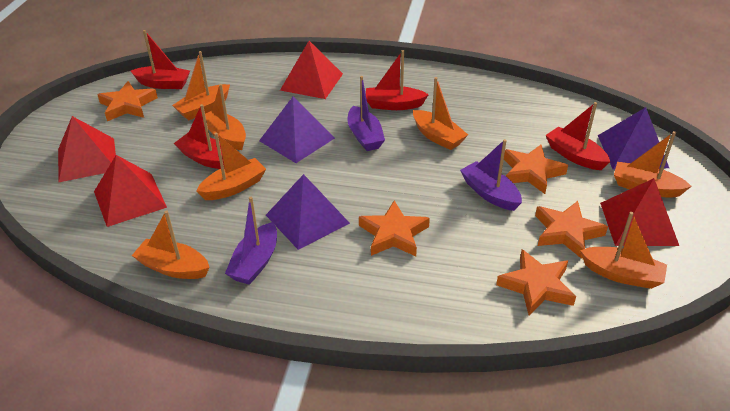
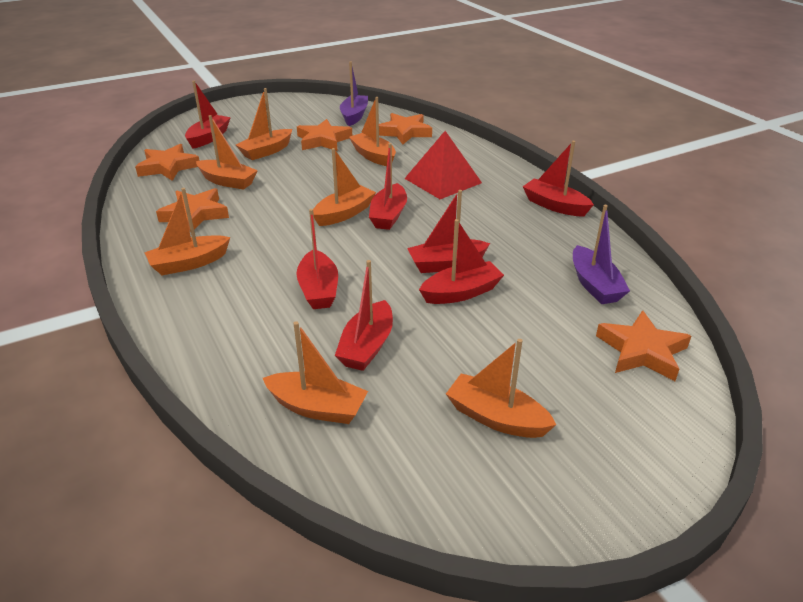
purple boat: [225,197,277,285] [348,76,385,151] [460,139,522,211] = 3 -> [340,62,368,126] [573,205,630,304] = 2
purple pyramid: [259,97,335,163] [266,174,350,250] [598,107,669,170] = 3 -> none = 0
red boat: [131,30,190,89] [174,104,224,169] [366,50,429,110] [545,102,610,170] = 4 -> [185,81,231,149] [296,209,338,309] [335,260,393,371] [369,143,407,230] [407,190,490,273] [419,219,504,304] [523,141,594,216] = 7
red pyramid: [58,116,116,182] [94,155,167,227] [280,41,343,99] [600,178,679,246] = 4 -> [404,131,482,199] = 1

